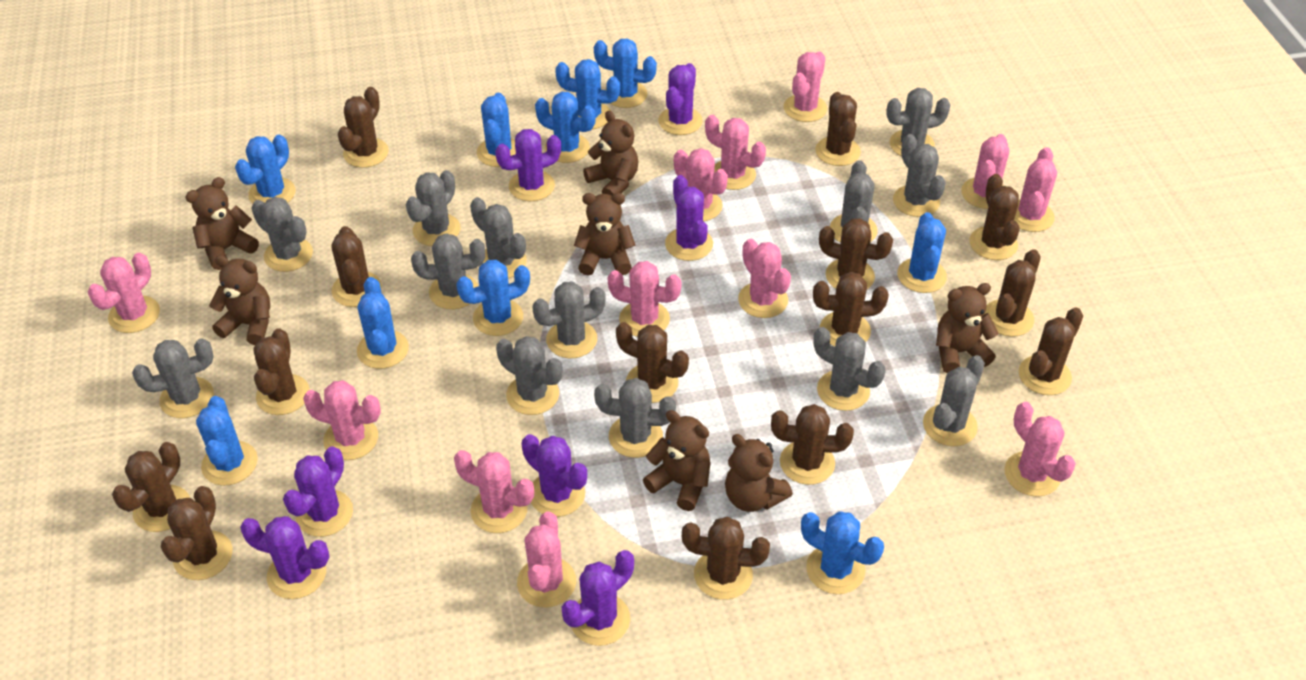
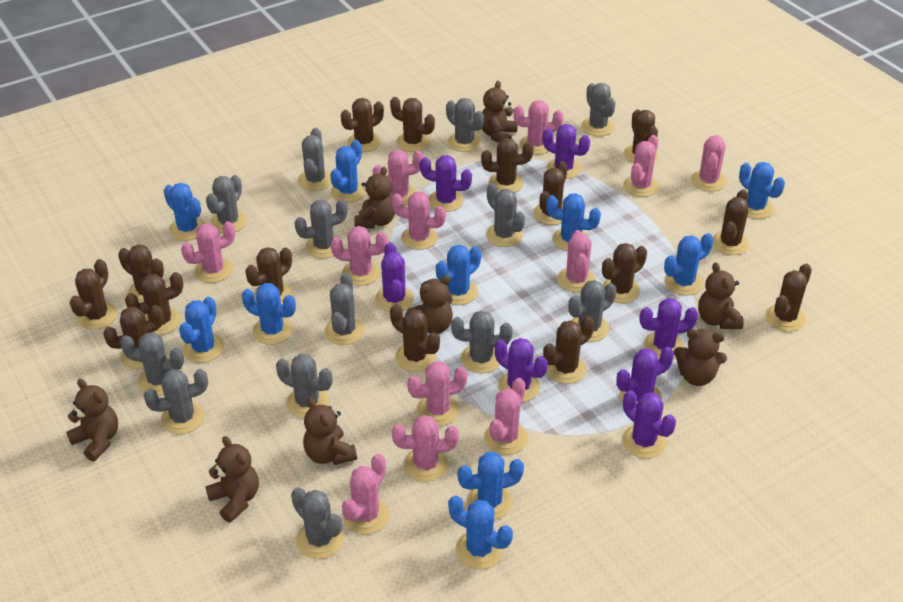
brown cactus: [112,442,190,532] [161,486,232,580] [253,328,310,415] [332,226,382,307] [338,87,389,168] [616,322,689,403] [682,517,770,600] [771,404,854,485] [813,272,889,346] [815,92,861,166] [819,218,893,289] [969,174,1020,260] [984,249,1041,337] [1019,308,1083,395] = 14 -> [70,259,117,330] [103,305,164,369] [118,245,167,303] [125,272,183,335] [245,247,293,304] [341,98,384,152] [390,97,435,152] [390,304,440,372] [481,138,534,193] [533,161,567,225] [543,316,594,384] [602,243,647,303] [624,109,658,163] [713,189,749,255] [766,264,812,332] = 15
brown teddy bear: [185,177,259,270] [209,255,270,345] [574,193,636,276] [583,111,639,196] [643,410,711,511] [725,434,793,512] [936,283,999,373] = 7 -> [66,379,118,461] [205,436,259,523] [303,398,357,465] [354,167,395,229] [407,275,453,334] [482,81,518,143] [674,329,727,386] [698,262,743,329] = 8

